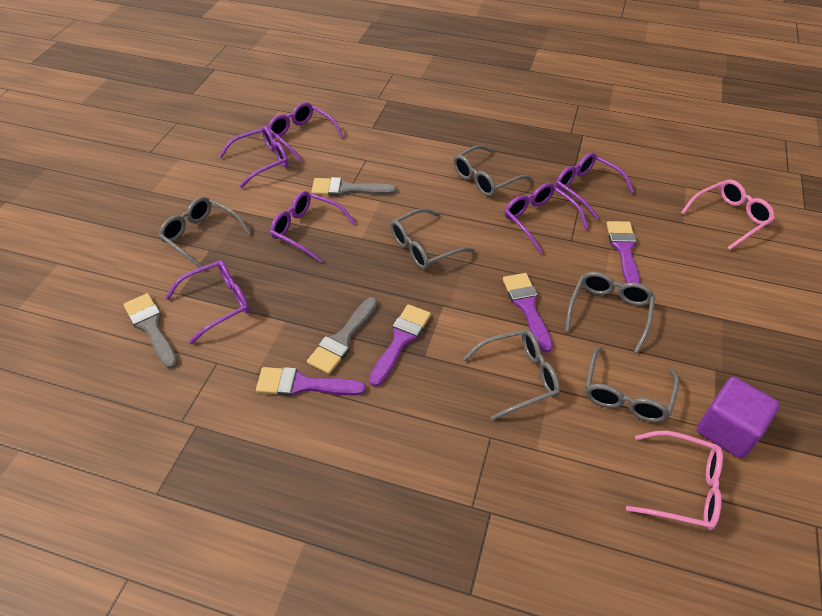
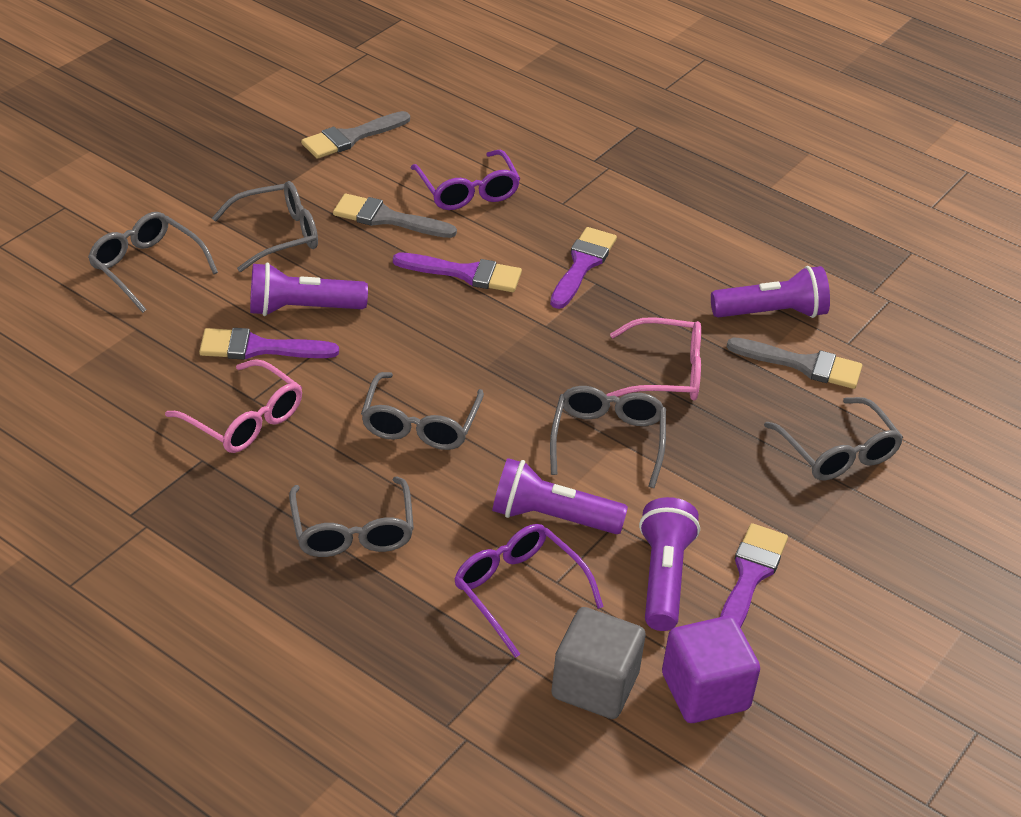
grey cube: none = 0 -> [551,607,646,719] = 1
purple flashlight: none = 0 -> [250,262,368,316] [492,458,628,534] [639,497,700,631] [711,266,830,318] = 4
purple glasses: [165,260,250,344] [219,126,289,188] [268,102,344,162] [270,191,355,262] [504,183,588,254] [555,152,634,220] = 6 -> [411,150,520,210] [454,524,604,658] = 2

